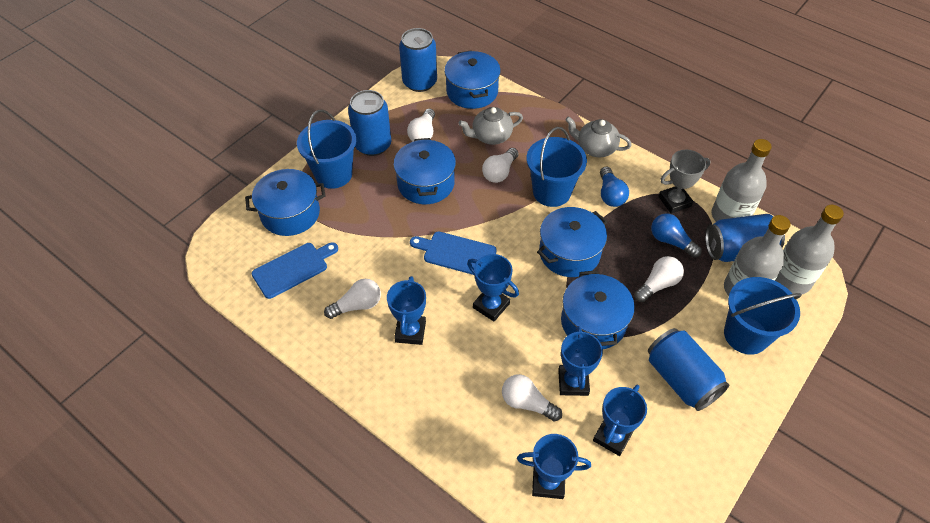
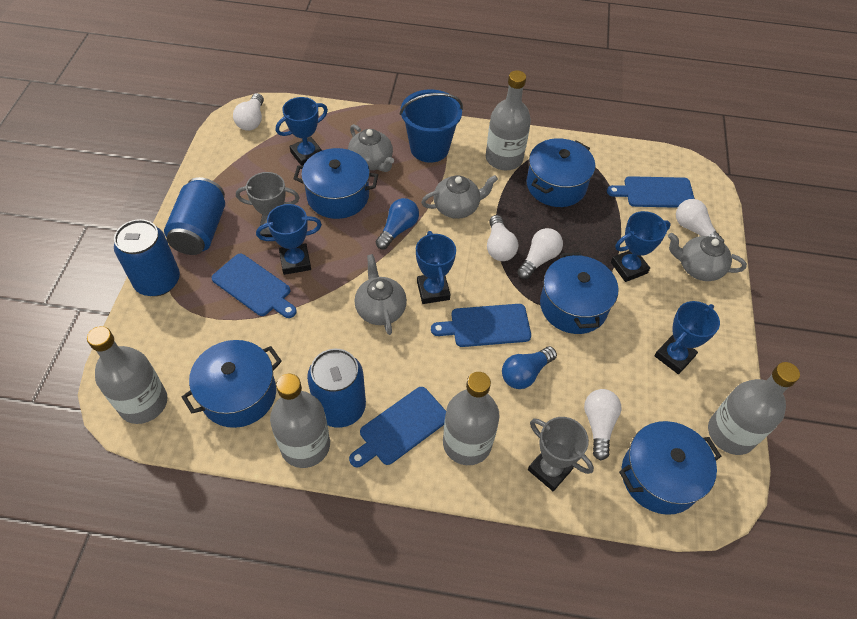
blue bucket: [297,109,356,189] [526,127,587,207] [724,277,802,355] = 3 -> [400,90,463,163] = 1
blue can: [348,90,391,156] [399,28,437,92] [648,328,729,411] [705,214,785,262] = 4 -> [114,219,180,296] [164,177,225,255] [307,349,366,428] = 3
blue cutting board: [252,242,338,299] [410,231,497,275] = 2 -> [212,254,297,318] [349,387,446,467] [431,304,531,347] [607,176,695,208] = 4
grey bottle: [711,139,772,222] [724,215,791,296] [775,205,844,295] = 3 -> [87,326,168,424] [270,374,330,468] [443,372,500,465] [486,70,531,170] [708,362,800,455] = 5
grey teapot: [458,107,523,145] [565,116,631,157] = 2 -> [348,124,394,172] [354,254,407,335] [421,175,498,219] [668,233,747,281] = 4
grey trophy: [658,150,711,214] = 1 -> [236,172,300,237] [528,417,594,491] = 2

